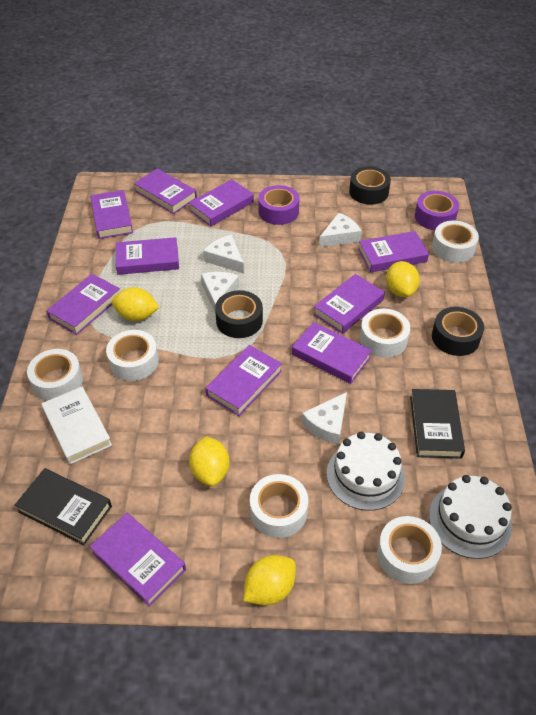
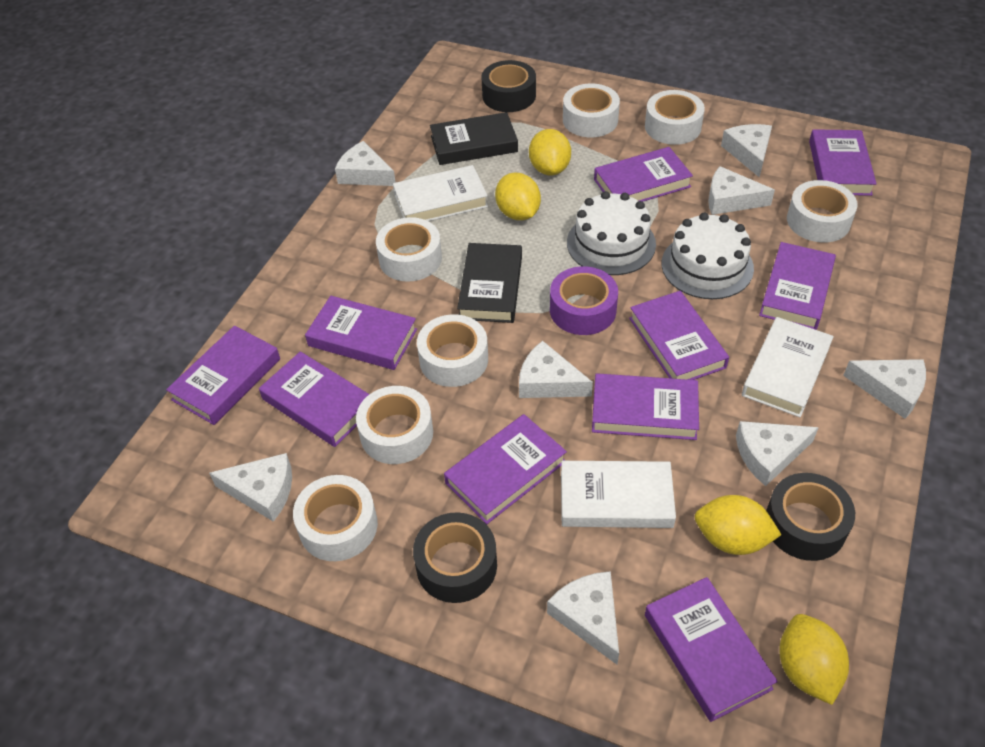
purple tape: [258,185,299,225] [415,191,459,230] = 2 -> [550,266,618,335] = 1
white book: [41,386,112,464] = 1 -> [393,165,488,221] [561,461,676,528] [742,317,834,417] = 3
white cheese: [201,272,239,314] [203,235,244,273] [301,392,347,445] [319,213,362,247] = 4 -> [209,453,292,522] [335,141,396,186] [519,341,593,398] [547,571,619,664] [708,166,775,215] [721,124,772,177] [736,421,819,486] [843,359,926,419] = 8
white tape: [27,349,83,401] [106,330,159,381] [250,474,308,538] [360,309,410,358] [377,516,442,584] [432,221,479,263] = 6 -> [293,475,378,561] [356,386,433,464] [376,217,442,282] [417,314,488,387] [563,84,620,137] [645,90,705,145] [787,180,858,243] = 7

